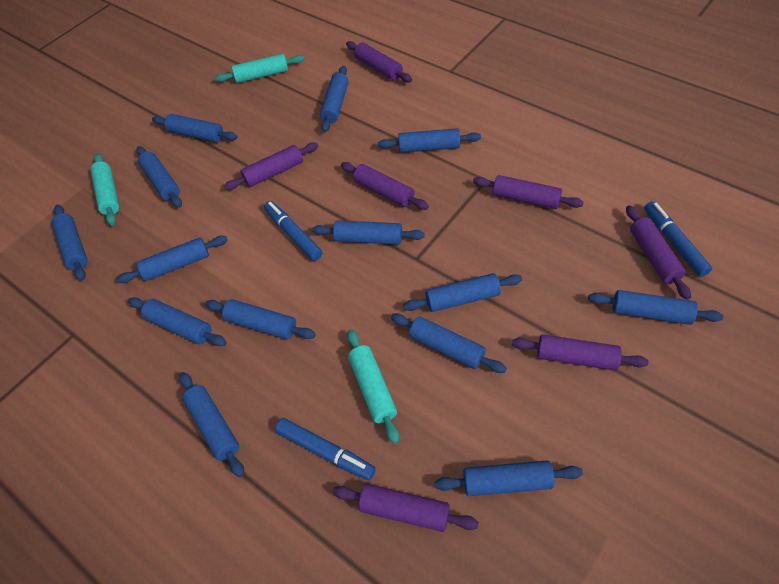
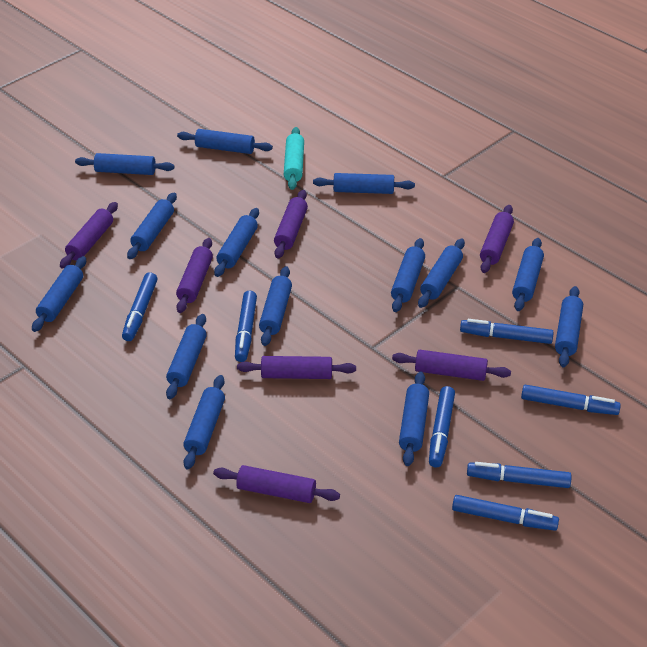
blue marker: [264,201,322,261] [275,418,376,480] [644,201,712,277] = 3 -> [122,272,158,341] [235,291,257,362] [429,386,455,467] [452,495,559,531] [460,319,554,344] [467,462,572,488] [521,385,621,415] = 7
turquoise rolling pin: [90,154,119,225] [215,54,305,83] [347,329,399,444] = 3 -> [284,127,304,190] = 1

